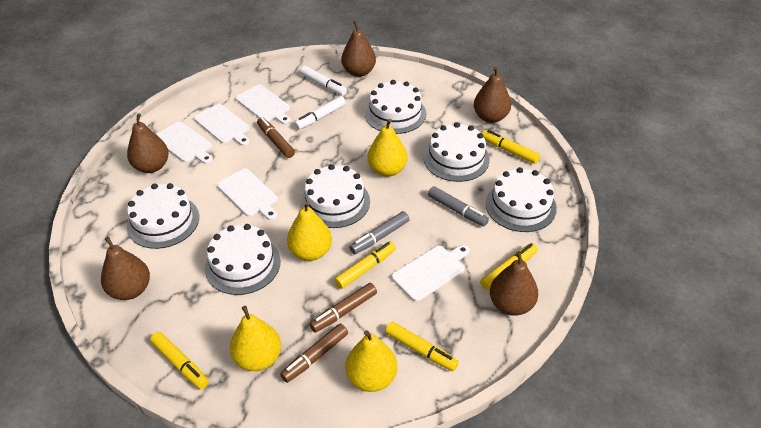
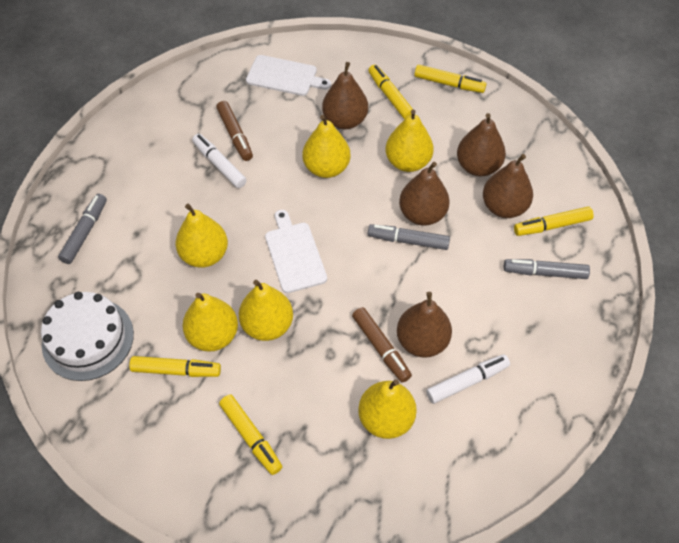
brown marker: [257,117,295,158] [280,324,348,383] [309,283,377,333] = 3 -> [216,101,253,161] [352,307,412,383] = 2
grey marker: [349,211,410,254] [428,186,489,226] = 2 -> [58,194,107,264] [368,224,450,250] [504,259,590,279] = 3
white cake: [127,183,199,249] [205,224,280,295] [301,164,370,228] [365,80,426,134] [424,122,490,182] [486,167,557,232] = 6 -> [41,292,134,381] = 1
white cutting board: [156,122,213,164] [194,104,250,146] [217,168,278,220] [236,85,291,124] [392,245,469,302] = 5 -> [246,55,331,96] [265,210,327,293] = 2
yellow pear: [230,306,281,371] [287,201,332,261] [346,330,397,392] [367,119,407,177] = 4 -> [176,204,228,268] [182,293,238,352] [239,280,293,341] [303,115,351,178] [358,379,417,439] [385,109,434,172] = 6

